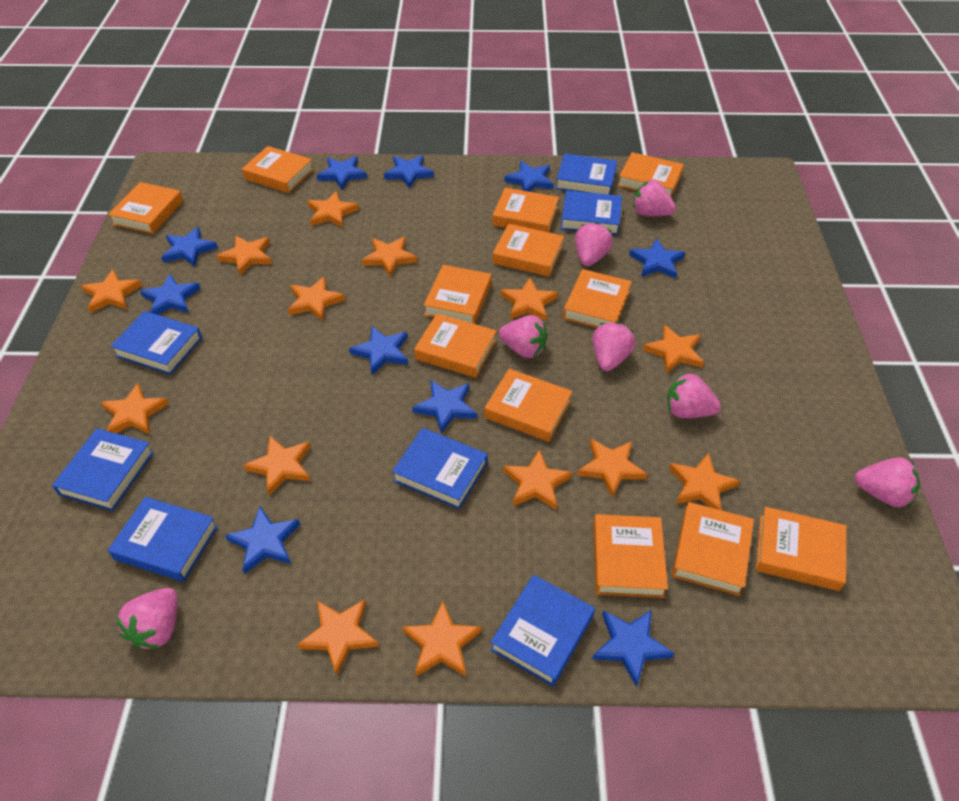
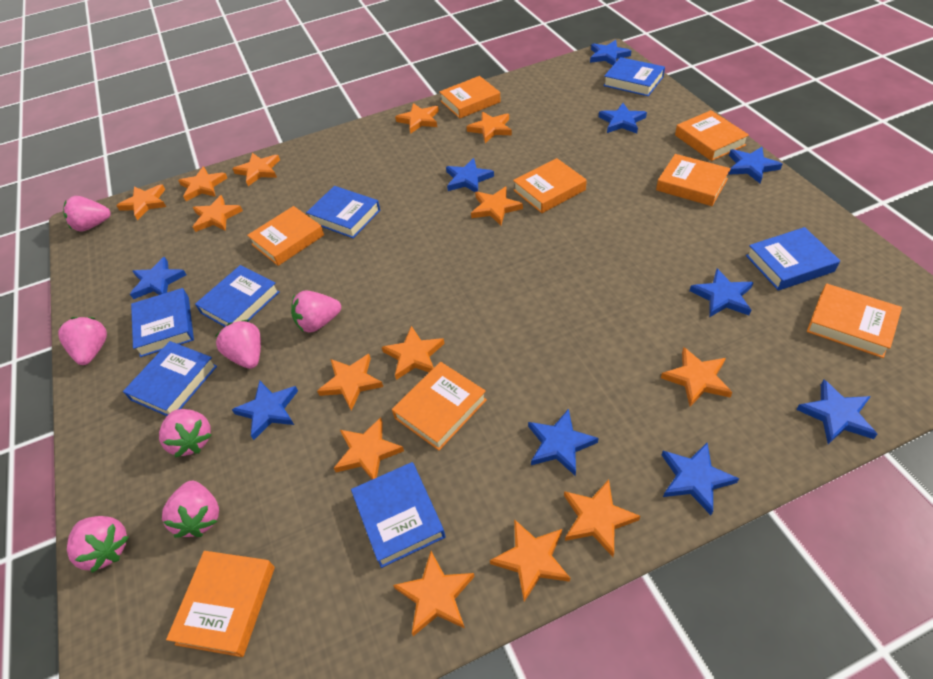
orange book: [108,182,183,234] [242,146,314,193] [414,313,497,378] [424,265,491,324] [485,369,573,442] [493,188,559,232] [493,224,564,277] [563,269,632,328] [593,514,668,598] [618,152,684,197] [672,502,754,596] [756,507,846,591] = 12 -> [166,551,275,657] [247,206,324,266] [392,362,487,451] [439,76,501,119] [513,158,587,213] [656,154,731,206] [675,110,749,161] [807,283,902,358] = 8

